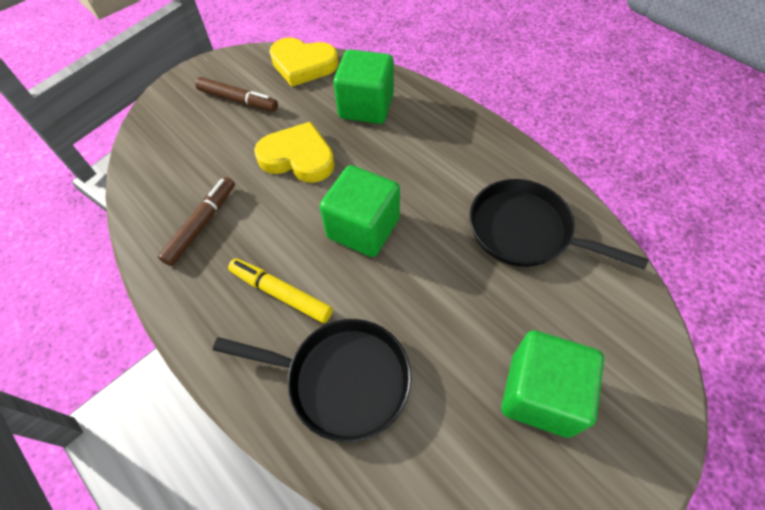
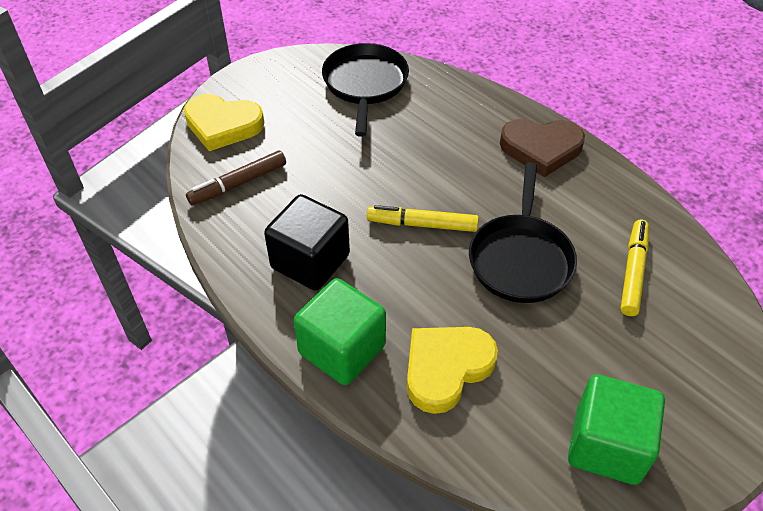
black cube: none = 0 -> [264,194,350,291] = 1
brown heart: none = 0 -> [500,119,585,177] = 1
brown marker: [158,177,235,266] [195,77,278,111] = 2 -> [186,151,286,205] = 1
green cube: [320,165,400,257] [334,49,394,124] [501,330,604,438] = 3 -> [293,278,386,385] [568,375,665,485] = 2
yellow marker: [228,259,333,323] = 1 -> [367,205,479,232] [620,219,649,316] = 2

